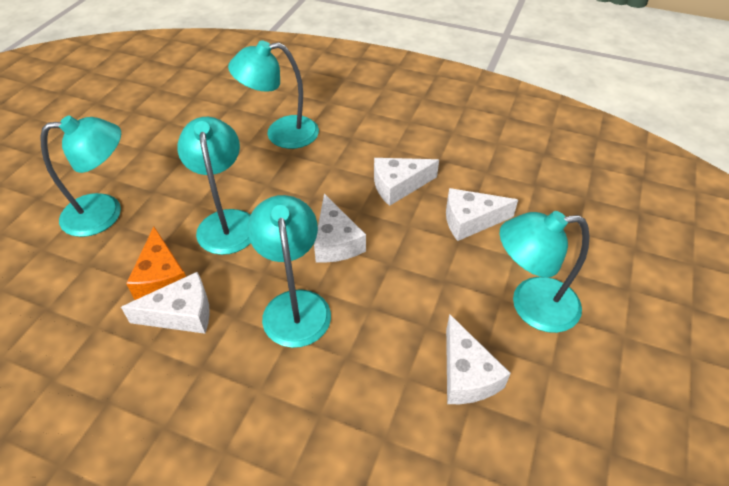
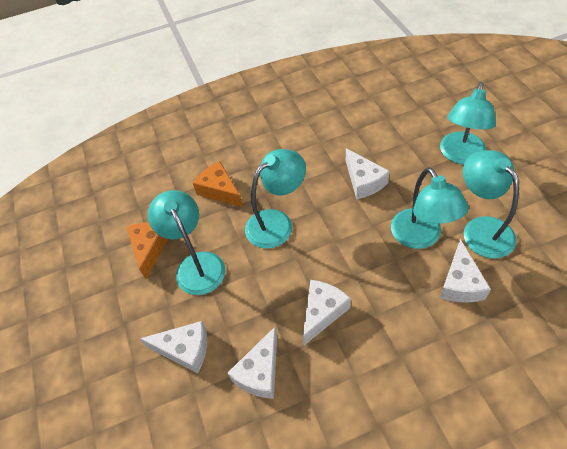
orange cheese: [126,226,186,300] = 1 -> [127,222,168,279] [193,161,243,207] = 2

